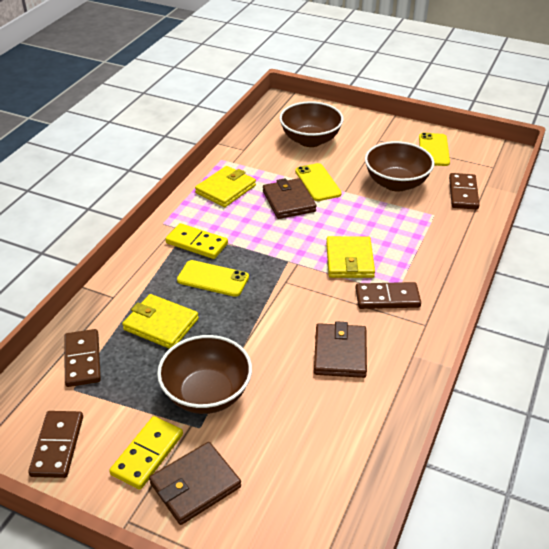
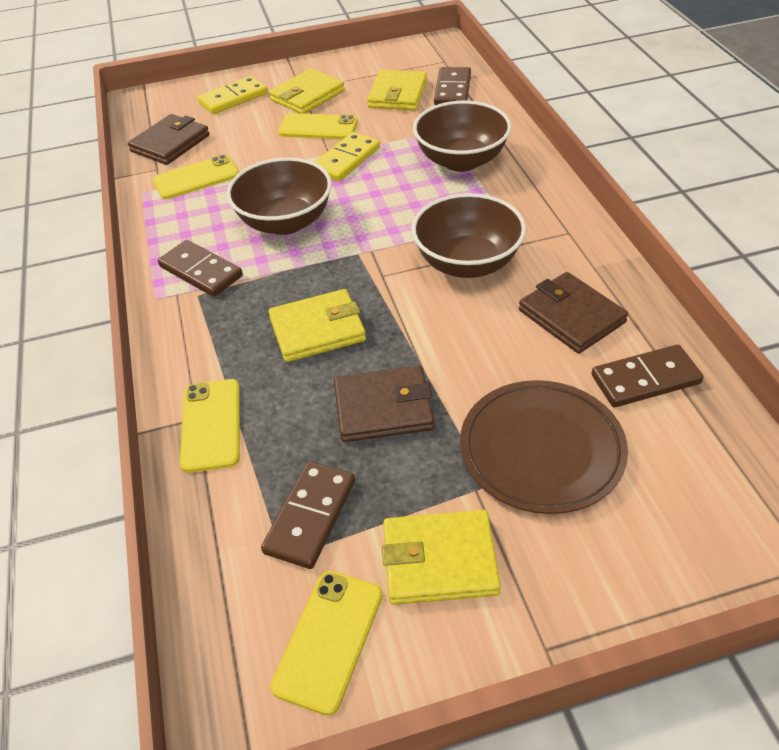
brown plate: none = 0 -> [460,380,628,514] = 1
yellow phone: [177,260,249,297] [295,163,342,201] [419,133,450,166] = 3 -> [153,155,239,199] [180,379,240,473] [270,571,383,716] [278,113,358,140] = 4
yellow wallet: [122,294,199,349] [195,166,256,207] [326,236,375,278] = 3 -> [268,289,366,362] [269,68,345,114] [367,70,427,110] [382,510,501,605] = 4

